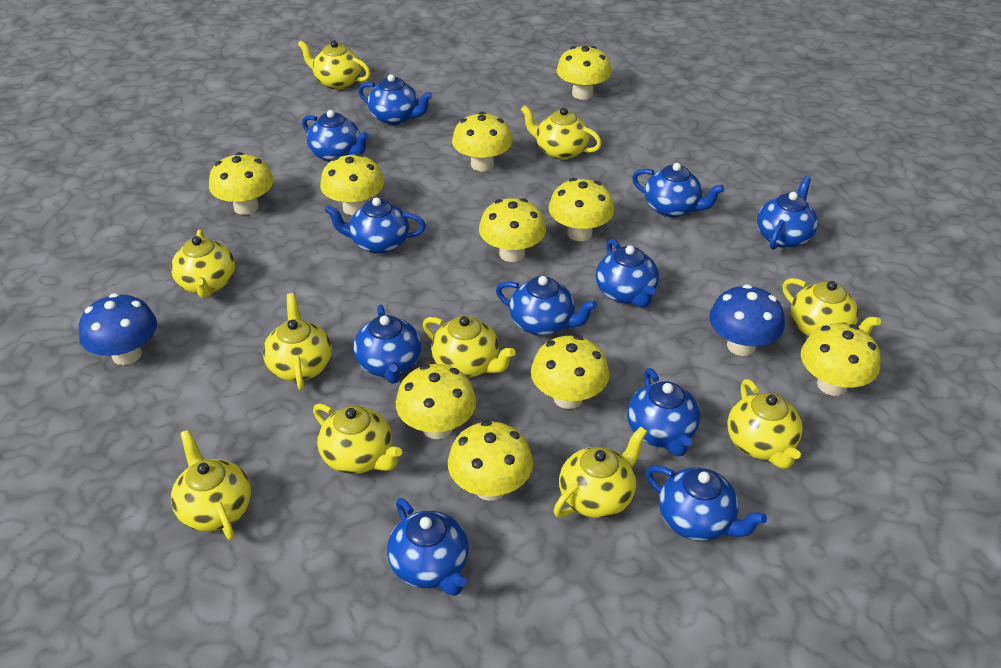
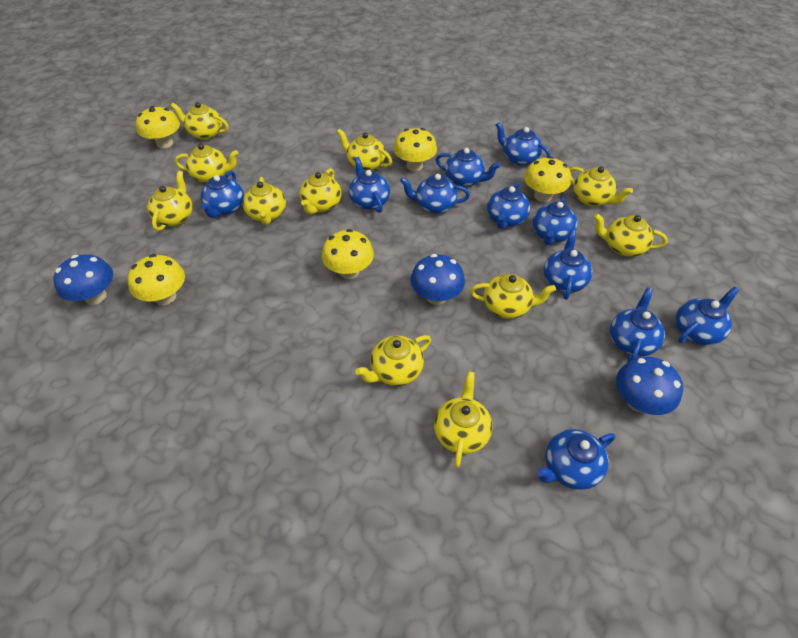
blue mushroom: [79,293,157,365] [709,284,785,356] = 2 -> [53,254,113,305] [410,254,465,305] [616,356,683,415] = 3
yellow mushroom: [209,152,274,215] [320,153,384,215] [396,364,476,439] [448,421,533,501] [452,112,512,172] [479,198,546,262] [531,335,609,409] [549,178,614,241] [557,46,612,100] [801,323,881,396] = 10 -> [128,254,185,305] [136,106,180,149] [322,229,374,279] [393,128,437,171] [524,156,571,202] = 5
yellow teapot: [171,230,235,298] [171,430,251,540] [263,293,332,390] [298,40,371,90] [313,403,402,474] [423,316,516,378] [521,105,602,160] [554,426,647,518] [727,379,803,469] [782,278,881,336] = 10 -> [147,171,193,231] [171,102,229,140] [175,144,239,183] [243,177,286,225] [299,168,341,214] [337,129,392,171] [355,335,431,386] [434,371,492,468] [470,274,556,319] [570,166,633,206] [594,213,668,257] = 11

